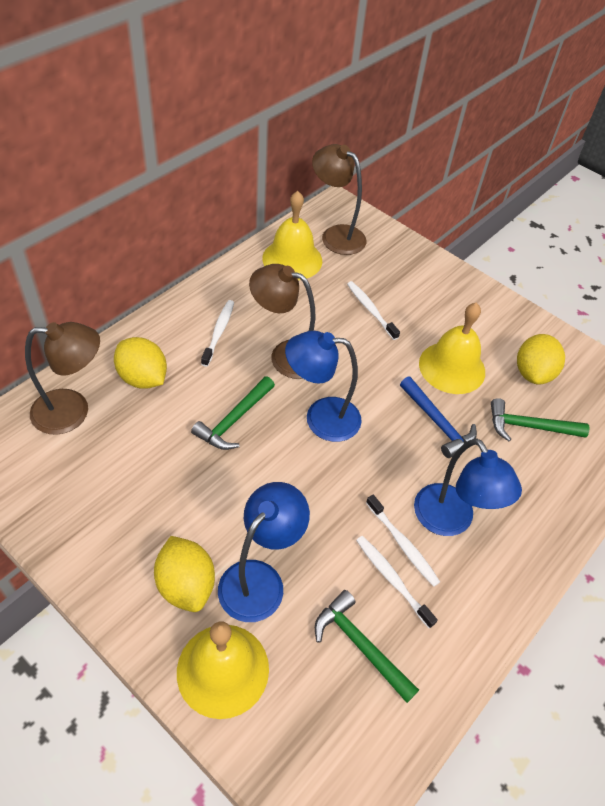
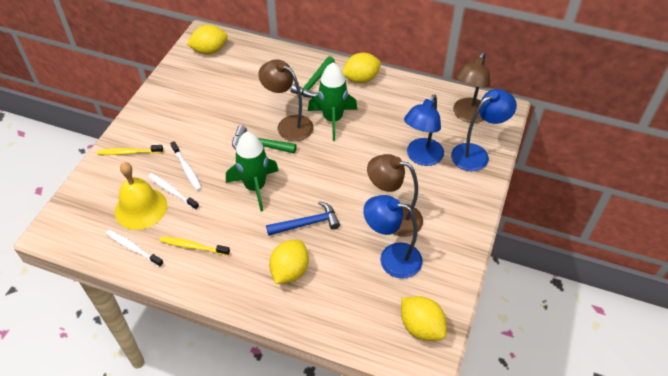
green hammer: [191,376,275,450] [315,590,419,703] [491,398,590,441] = 3 -> [232,125,297,153] [291,56,335,98] = 2
green rocket: none = 0 -> [226,132,279,212] [308,62,357,141] = 2
white toothbrush: [201,300,234,367] [347,281,400,340] [356,536,438,628] [366,495,440,587] = 4 -> [106,230,164,267] [148,173,199,210] [170,141,202,191] = 3
yellow bell: [177,621,269,719] [262,191,322,280] [419,303,485,394] = 3 -> [115,162,167,230] = 1
yellow lemon: [114,337,167,389] [154,536,215,612] [517,334,565,384] = 3 -> [186,25,228,54] [269,240,309,284] [342,53,381,83] [401,296,447,341] = 4
yellow toothbrush: none = 0 -> [97,145,163,155] [160,236,230,256] = 2

